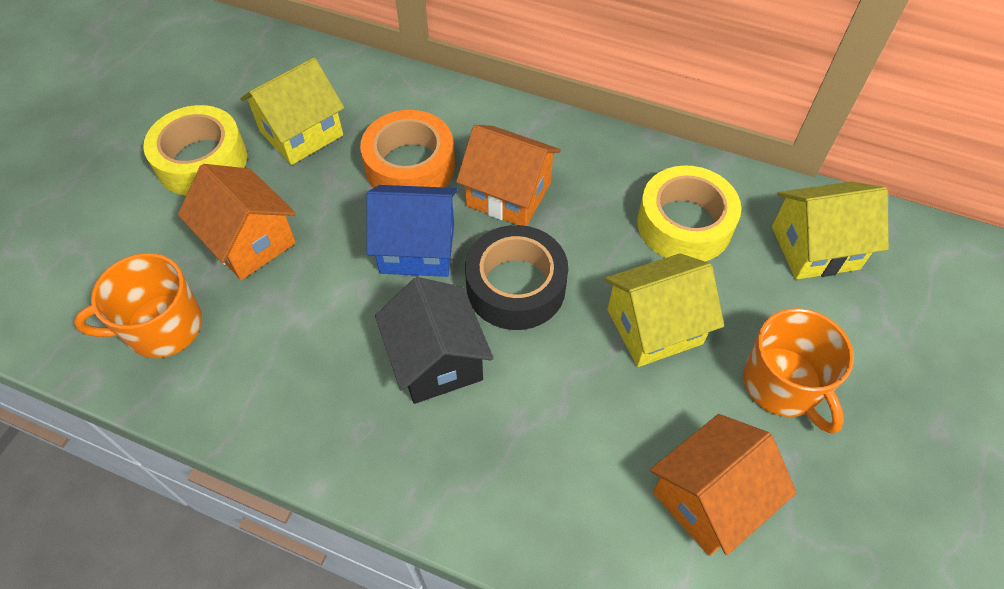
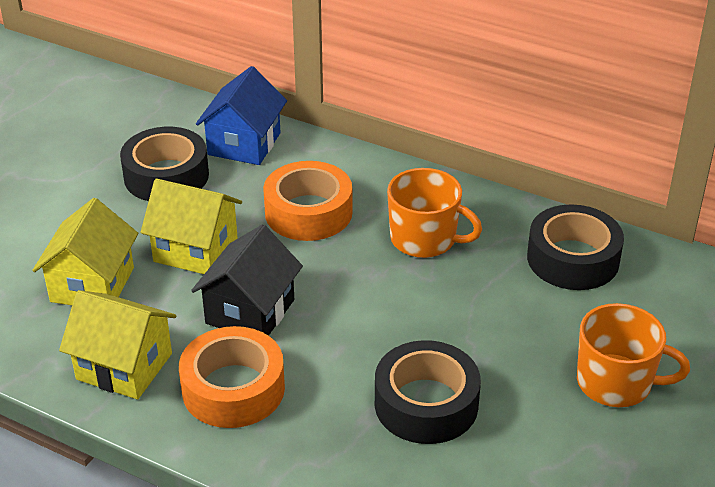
black tape: [465,225,568,330] = 1 -> [120,127,209,201] [375,340,481,444] [527,204,624,290] = 3
orange house: [178,164,296,280] [456,125,561,226] [650,414,797,556] = 3 -> none = 0
orange tape: [360,110,455,188] = 1 -> [179,326,285,428] [263,161,353,241] = 2
yellow tape: [143,105,247,196] [637,165,741,261] = 2 -> none = 0

